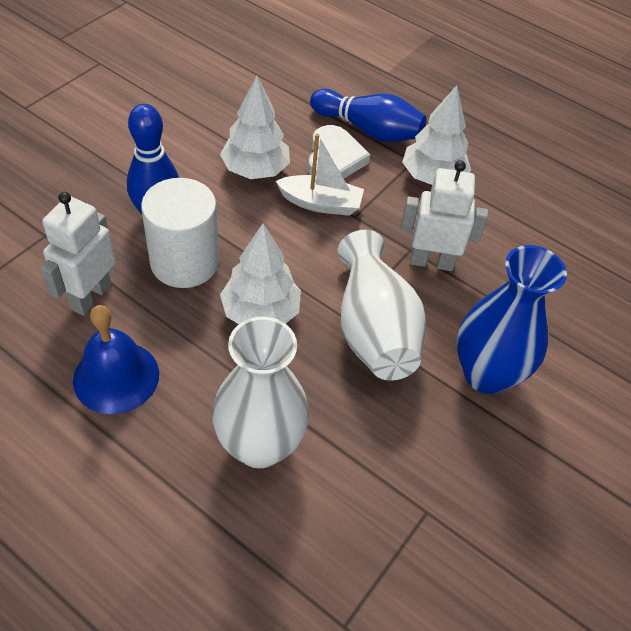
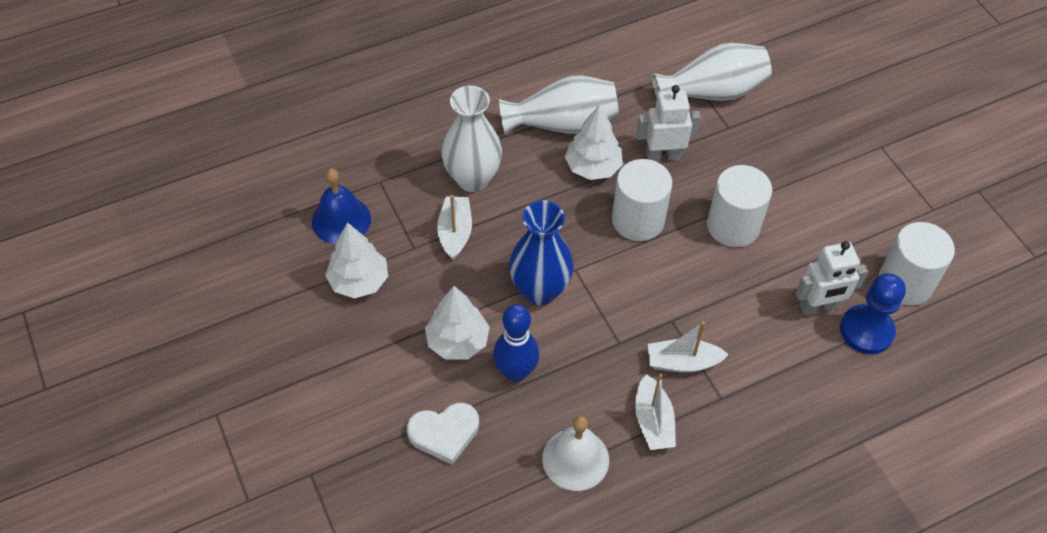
blue bowling pin: [127,104,179,214] [310,89,427,142] = 2 -> [493,304,539,382] = 1
blue pawn: none = 0 -> [840,273,906,354] = 1
white bell: none = 0 -> [542,416,609,491] = 1
white boat: [276,134,364,216] = 1 -> [437,195,472,260] [635,374,676,450] [648,321,729,373] = 3
white cylinder: [141,178,219,288] = 1 -> [612,159,672,241] [707,165,772,247] [878,222,955,305] = 3
white vase: [212,317,309,468] [337,230,426,381] = 2 -> [442,86,502,192] [499,75,619,134] [652,43,772,101] = 3

